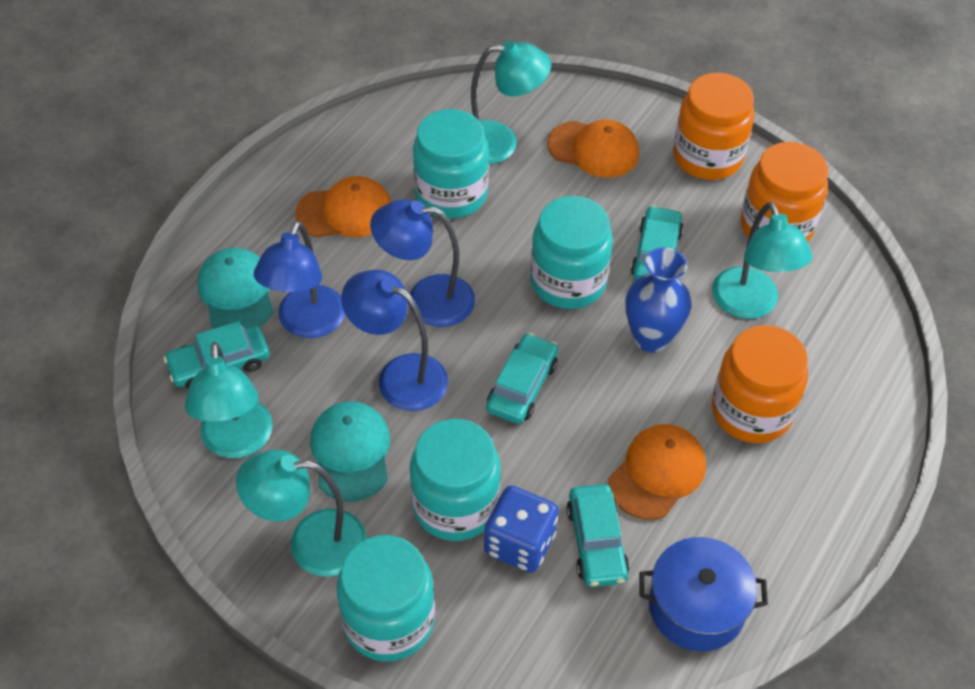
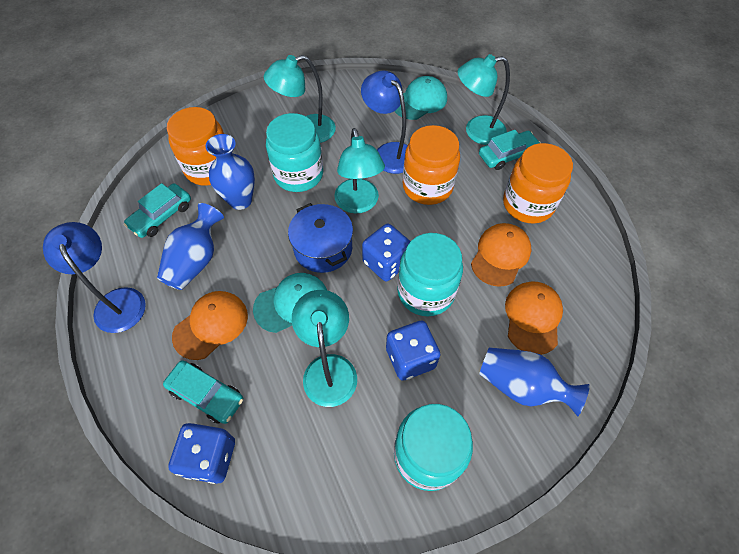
blue dice: [484,485,559,573] = 1 -> [168,423,235,484] [362,224,411,281] [386,321,440,381] = 3
blue lamp: [254,221,345,338] [341,270,448,411] [370,199,475,327] = 3 -> [43,222,146,333] [361,70,408,174] = 2
blue vase: [625,247,691,352] = 1 -> [157,203,224,290] [206,134,255,210] [479,347,590,416] = 3
turquoise car: [164,321,269,389] [486,333,558,424] [567,484,629,587] [631,206,683,280] = 4 -> [124,183,191,238] [163,360,243,424] [479,130,541,170] = 3
turquoise jar: [337,535,435,662] [410,419,501,541] [413,109,489,219] [530,196,613,309] = 4 -> [266,113,323,192] [394,404,473,491] [397,233,463,316] = 3

